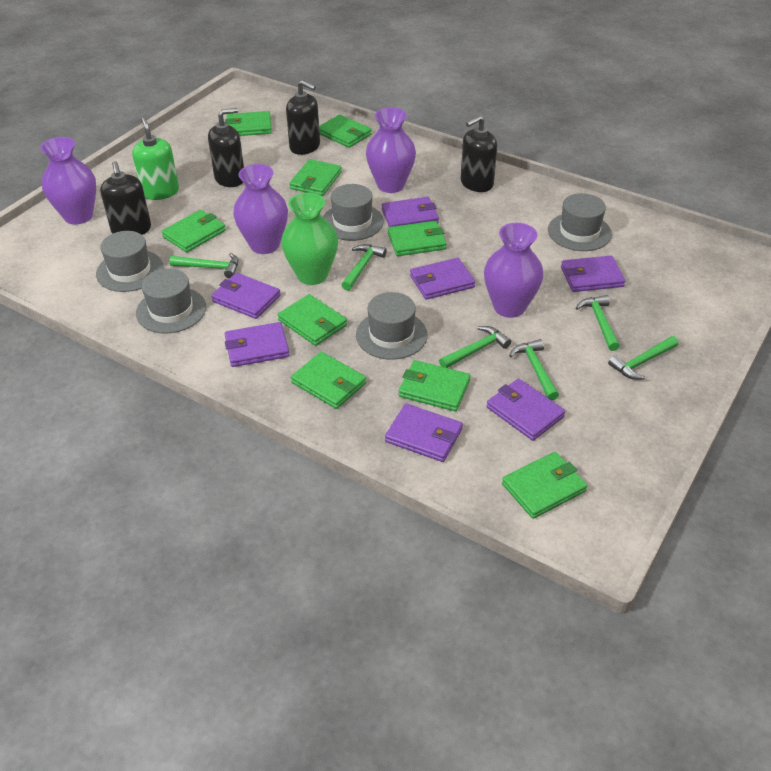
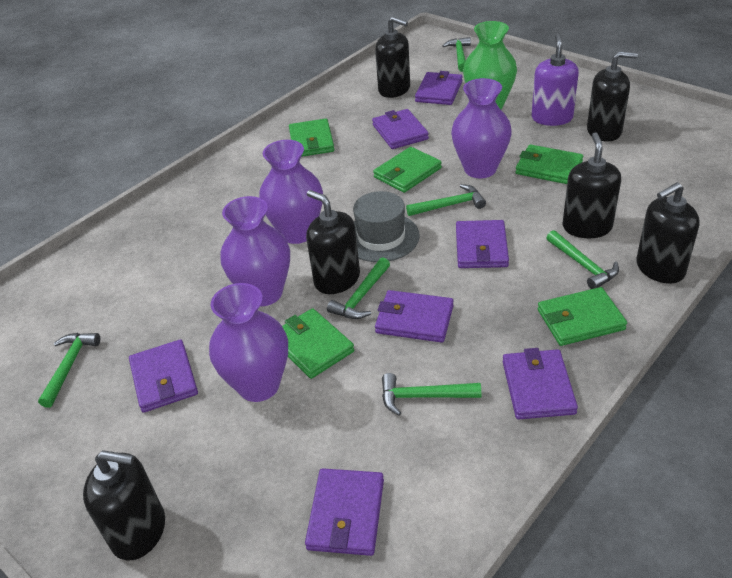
black soap dispenser: [100,161,151,235] [208,108,244,187] [286,80,320,155] [461,115,497,192] = 4 -> [83,450,165,560] [306,190,360,294] [375,17,410,98] [563,132,621,238] [587,51,638,142] [636,182,700,284] = 6
green soap dispenser: [132,117,179,200] = 1 -> none = 0
green wallet: [162,210,226,252] [225,111,272,136] [278,294,347,346] [289,159,342,196] [291,352,366,409] [319,115,372,148] [388,221,447,256] [399,360,471,411] [502,452,587,519] = 9 -> [282,308,354,379] [289,119,334,157] [373,147,442,193] [515,144,583,184] [538,287,627,346] = 5
grey hat: [96,231,163,292] [136,269,206,334] [323,184,384,241] [356,292,428,360] [548,193,612,251] = 5 -> [353,191,420,262] = 1
purple soap dispenser: none = 0 -> [531,34,579,126] = 1

